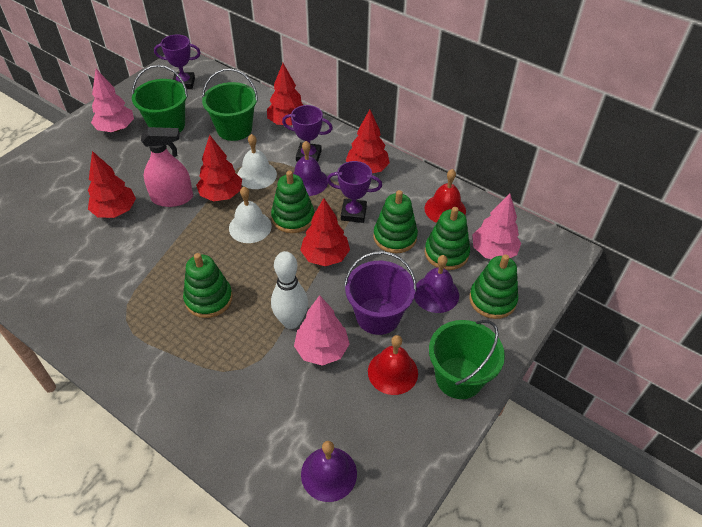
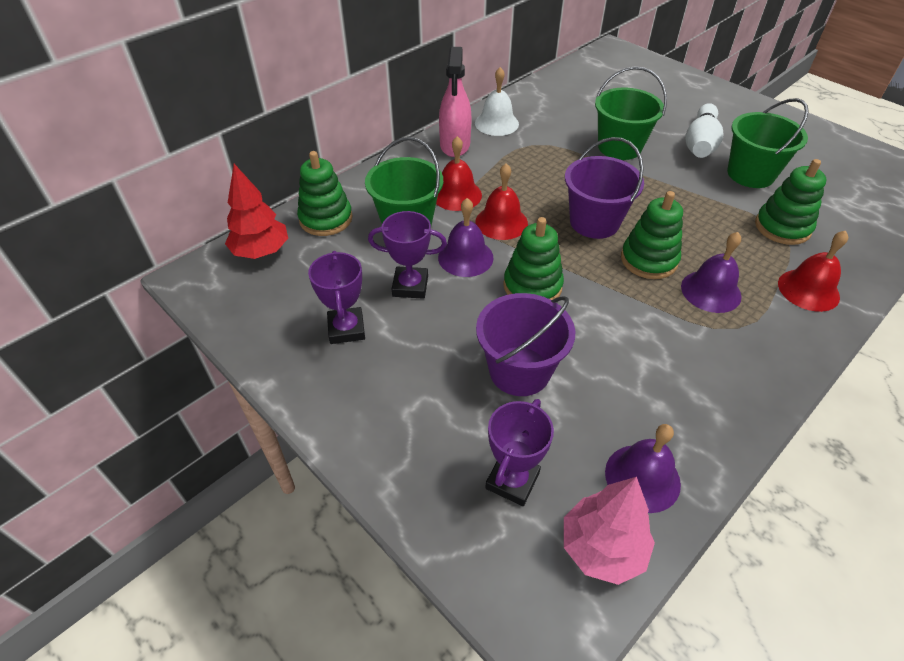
green stacking toy: [183,253,232,318] [271,171,314,233] [373,190,418,253] [425,207,470,270] [469,254,518,319] = 5 -> [297,151,353,236] [503,217,564,300] [621,191,683,279] [755,159,827,245] = 4
pink tree: [91,69,134,132] [294,295,349,366] [472,193,521,259] = 3 -> [564,477,655,585] = 1
purple bucket: [344,251,417,335] = 1 -> [476,293,575,396] [565,137,644,239] = 2
red bell: [368,335,418,395] [425,169,466,223] = 2 -> [436,136,482,211] [476,163,528,240] [778,231,848,312] = 3
red tree: [88,151,136,218] [196,135,242,201] [267,63,303,126] [300,198,350,266] [346,110,390,173] = 5 -> [225,164,288,259] = 1
white bell: [229,187,272,243] [237,134,277,189] = 2 -> [475,67,519,136] = 1

